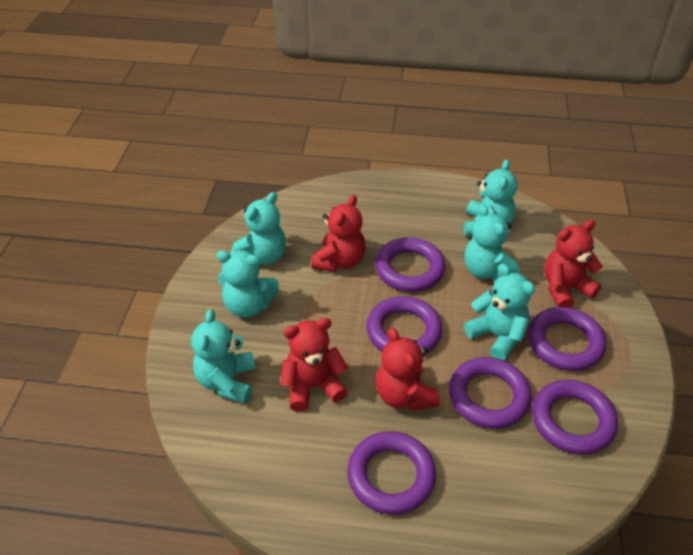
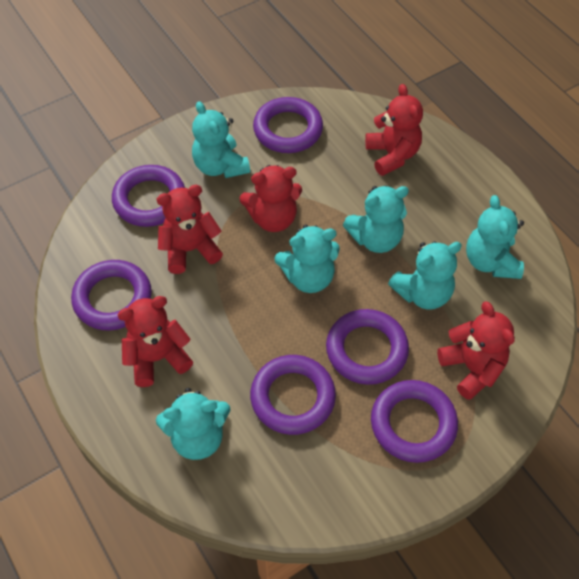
red teddy bear: [281,318,348,412] [311,195,366,272] [376,328,440,411] [544,220,603,308] = 4 -> [117,296,193,387] [156,185,223,274] [239,165,302,232] [365,84,423,176] [437,301,515,400] = 5

